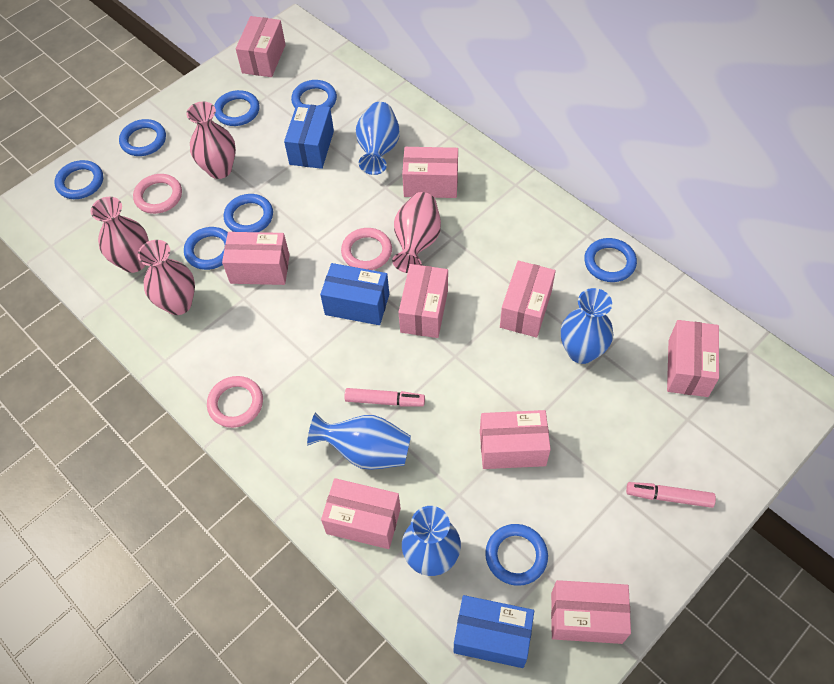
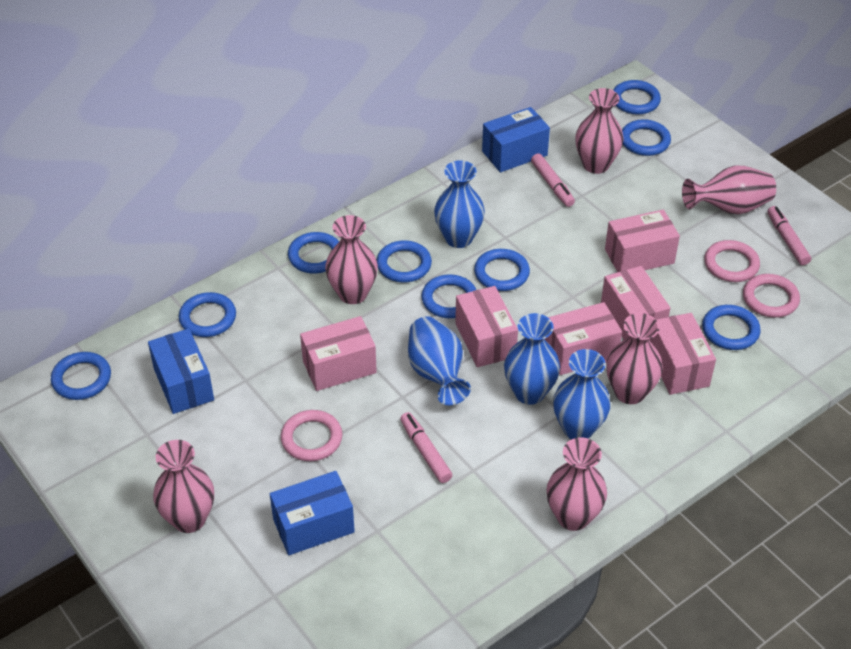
blue ring: [54,160,103,199] [119,119,166,156] [184,227,228,270] [214,90,259,126] [224,194,273,232] [291,80,337,109] [485,524,548,586] [584,238,637,282] = 8 -> [51,352,111,400] [179,292,236,337] [288,232,339,274] [377,240,432,283] [421,274,476,318] [474,249,530,291] [613,80,661,114] [622,119,671,156] [702,305,761,350] = 9
pink box: [222,232,290,285] [236,16,286,77] [321,478,401,549] [399,264,448,338] [402,147,458,198] [480,410,551,469] [500,261,556,338] [551,580,631,644] [667,320,719,397] = 9 -> [300,316,377,391] [455,286,518,367] [545,302,622,375] [601,266,670,340] [605,210,680,272] [649,313,716,395] = 6
pink marker: [345,388,425,407] [626,482,716,508] = 2 -> [400,412,453,483] [531,153,575,207] [767,206,811,265] = 3
pink vase: [91,197,149,273] [138,240,195,315] [186,102,236,179] [392,192,441,273] = 4 -> [153,440,214,533] [325,215,378,304] [546,437,607,531] [575,88,623,174] [606,313,663,404] [682,165,776,214] = 6

